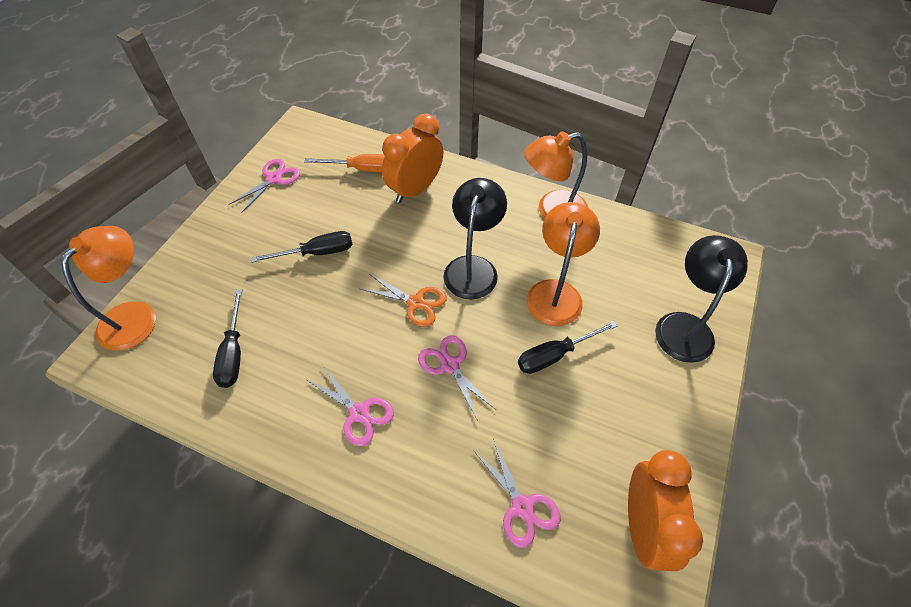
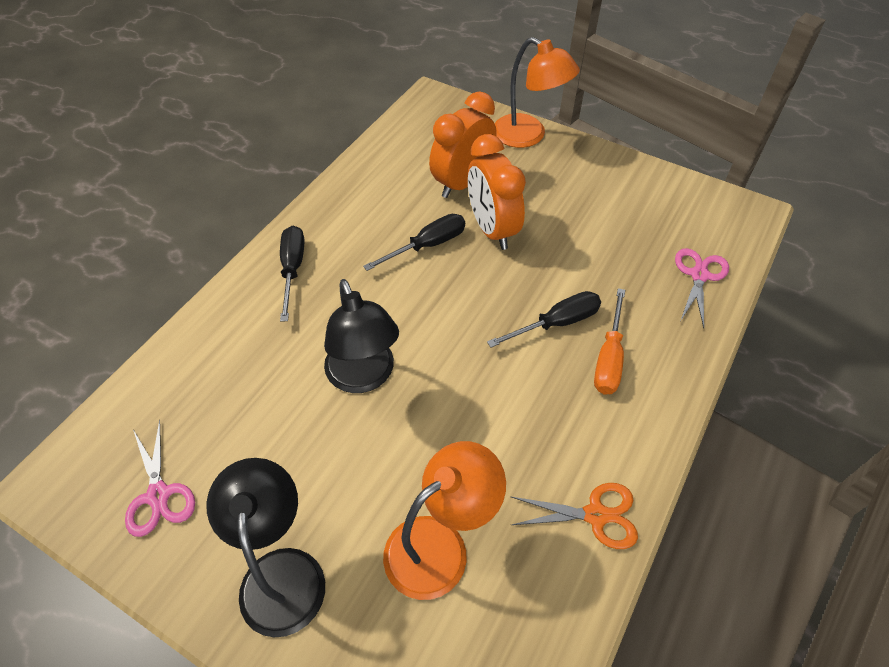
orange lamp: [61,226,156,351] [524,131,588,219] [527,202,600,326] = 3 -> [383,441,506,600] [495,37,580,148] = 2
pink scissors: [229,159,300,213] [307,364,394,446] [418,335,495,421] [473,439,561,548] = 4 -> [125,419,195,537] [675,248,729,328] = 2

